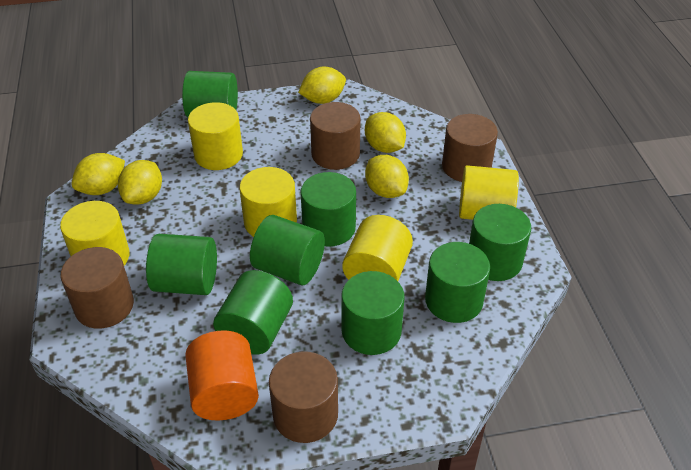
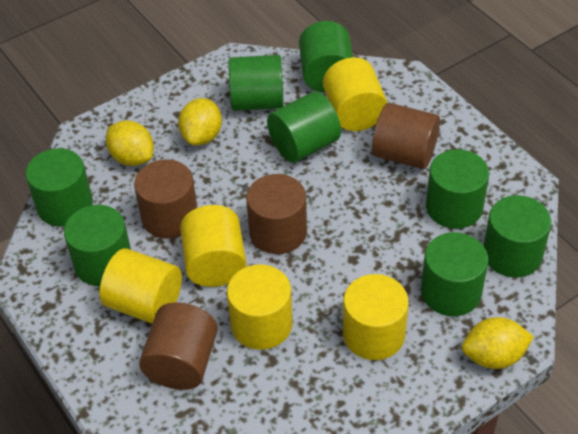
orange cylinder: [185,330,259,420] = 1 -> none = 0
yellow lemon: [72,153,125,195] [118,160,162,205] [298,66,346,104] [365,112,406,153] [365,155,409,198] = 5 -> [106,120,154,166] [178,98,222,146] [462,317,534,369] = 3

